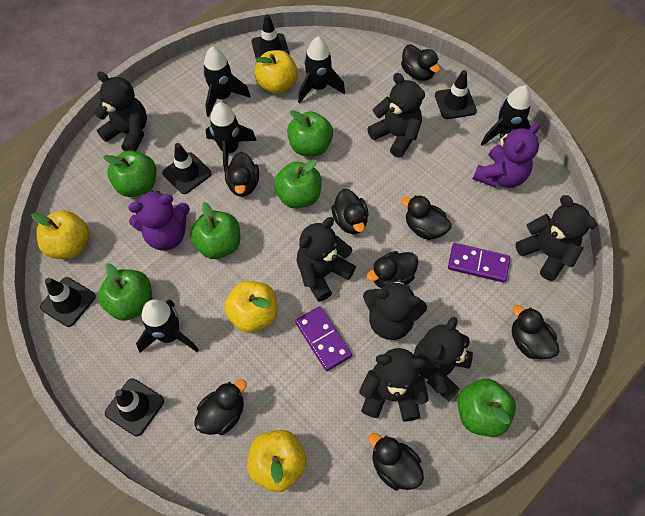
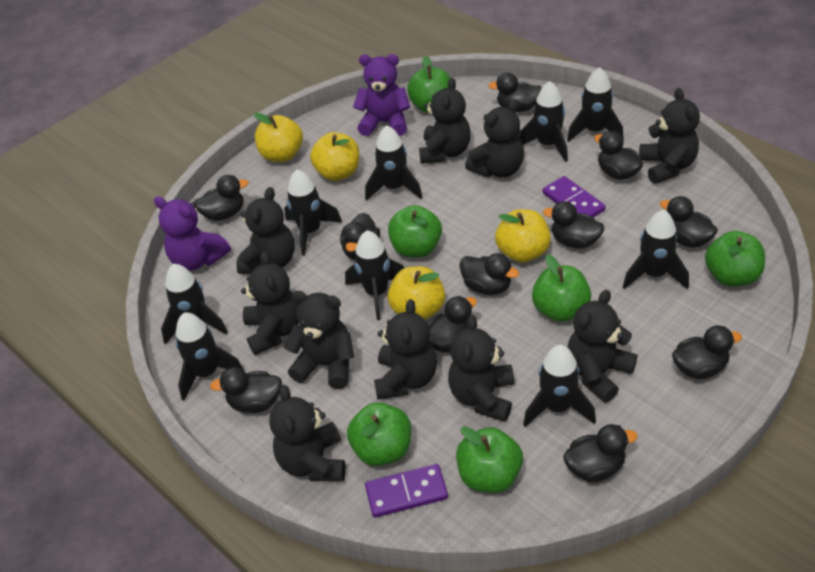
black duck: [194,380,247,435] [225,152,259,197] [331,189,369,234] [367,251,419,288] [368,433,424,491] [401,44,440,81] [401,195,452,240] [512,305,559,360] = 8 -> [194,175,248,221] [210,367,282,413] [340,213,380,260] [427,296,477,353] [460,253,519,295] [488,72,542,112] [543,201,604,249] [563,424,638,482] [594,131,643,180] [660,196,718,248] [672,325,742,379] = 11
black rocket: [136,300,199,353] [203,47,251,117] [206,102,257,172] [298,37,345,104] [481,86,531,146] = 5 -> [161,264,228,345] [175,312,244,401] [284,169,342,256] [345,230,404,320] [365,125,423,201] [519,81,568,162] [523,345,596,427] [567,67,624,142] [623,210,689,289] = 9
black teddy bear: [94,72,147,151] [297,217,356,302] [359,348,429,421] [363,278,427,340] [367,73,425,158] [414,317,473,402] [515,195,597,281] = 7 -> [236,187,295,274] [241,251,299,355] [269,385,346,482] [284,291,354,389] [374,299,437,400] [419,78,471,164] [448,315,514,421] [465,100,524,178] [567,290,637,402] [639,88,700,184] = 10
black traffic cone: [40,277,96,327] [105,379,164,436] [162,143,212,194] [252,14,289,62] [435,70,477,119] = 5 -> none = 0

